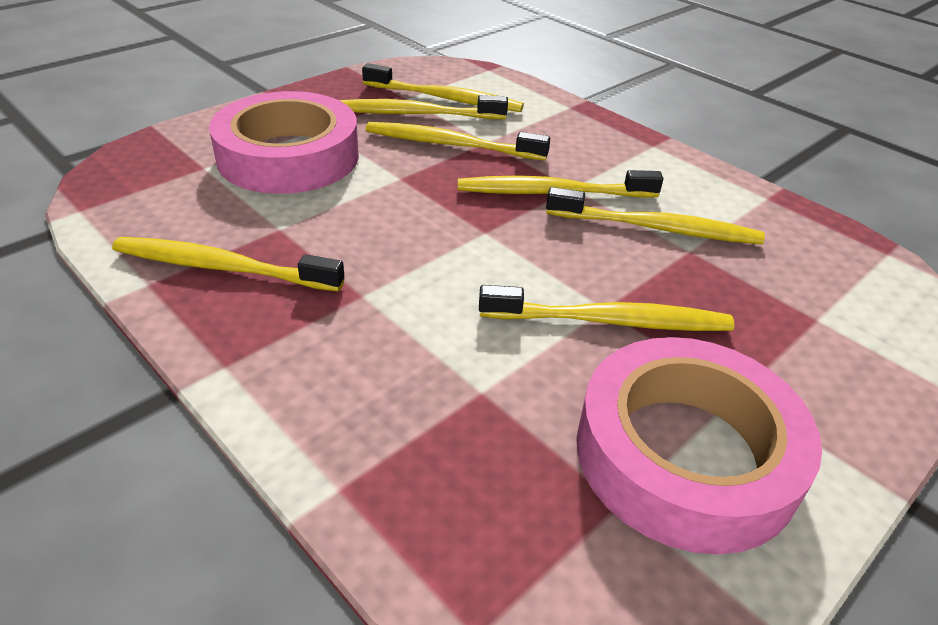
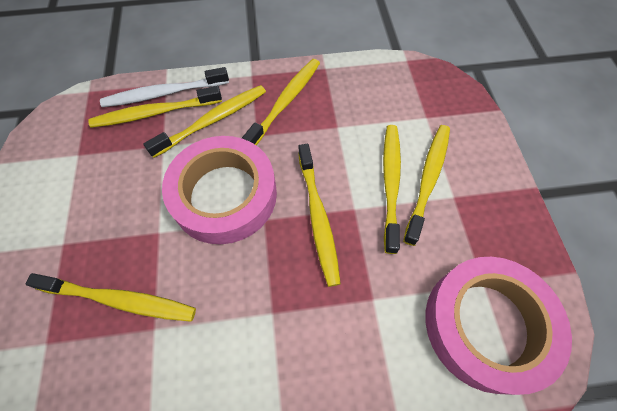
white toothbrush: none = 0 -> [100,67,229,107] = 1

